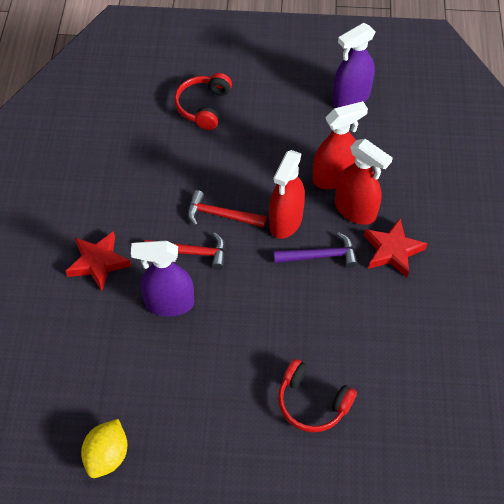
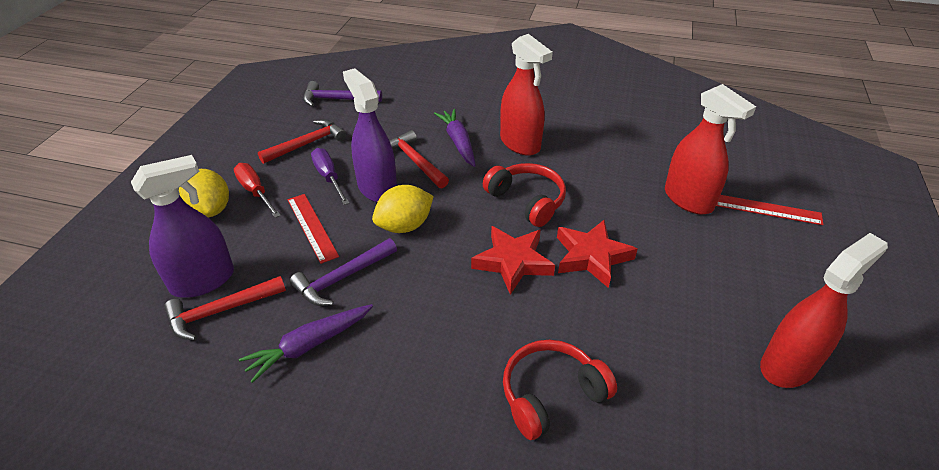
purple carrot: none = 0 -> [239,304,373,383] [434,109,476,167] = 2
purple hammer: [274,232,358,268] = 1 -> [290,238,397,306] [304,81,382,107] = 2
purple screwdriver: none = 0 -> [311,148,349,205] = 1
red hammer: [145,232,225,269] [188,190,267,228] = 2 -> [164,276,286,340] [258,119,347,164] [389,130,449,188] = 3
red ruler: none = 0 -> [288,194,339,264] [716,195,824,225] = 2
red screwdriver: none = 0 -> [234,163,281,218] = 1
yellow lemon: [81,419,127,478] = 1 -> [179,169,229,217] [372,185,434,233] = 2

